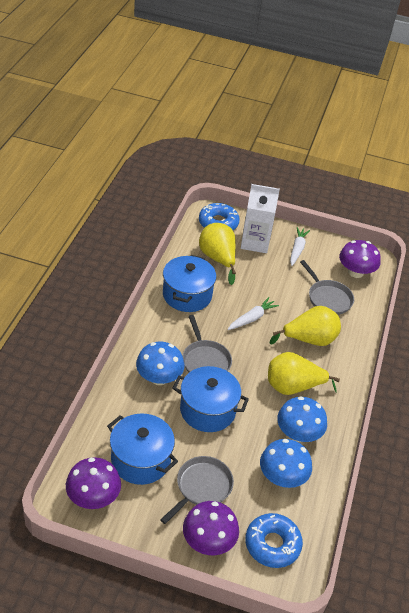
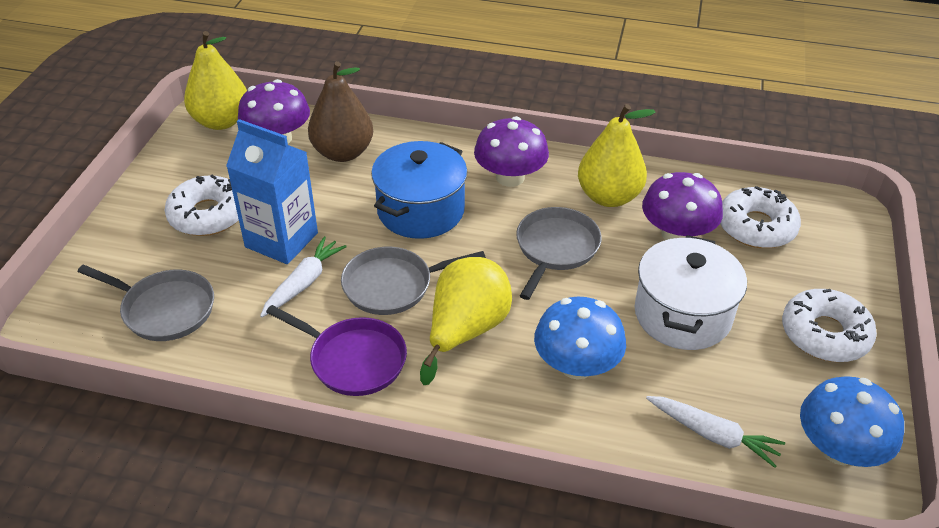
blue carton: none = 0 -> [226,119,318,264] = 1
blue donut: [199,203,240,230] [245,513,303,568] = 2 -> none = 0
blue mushroom: [136,342,184,385] [260,439,312,488] [277,396,327,442] = 3 -> [534,297,626,379] [800,376,904,467] = 2
blue pot: [107,414,178,485] [163,255,216,312] [172,366,249,432] = 3 -> [371,141,467,239] = 1
brown pear: none = 0 -> [308,61,373,162] = 1
purple pan: none = 0 -> [266,305,407,396] = 1
white carton: [241,184,280,253] = 1 -> none = 0
white donut: none = 0 -> [165,175,239,236] [720,186,801,248] [782,289,877,362] = 3
white pot: none = 0 -> [634,235,747,350] = 1

